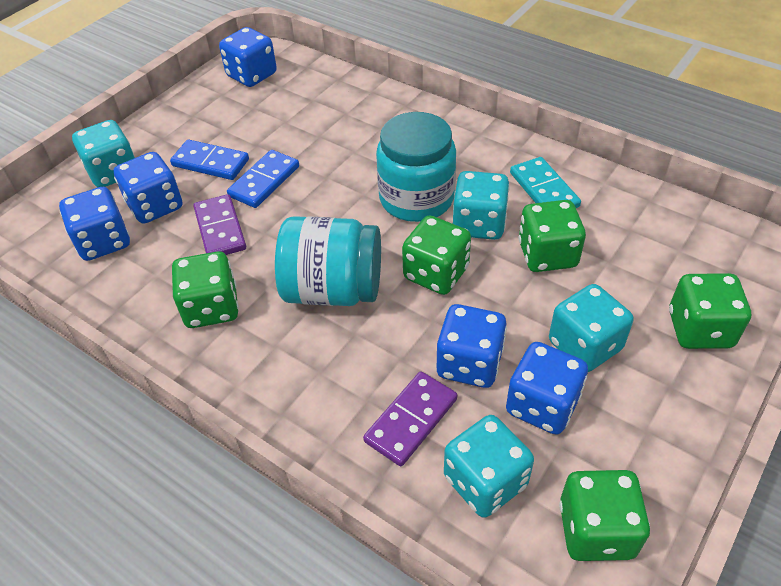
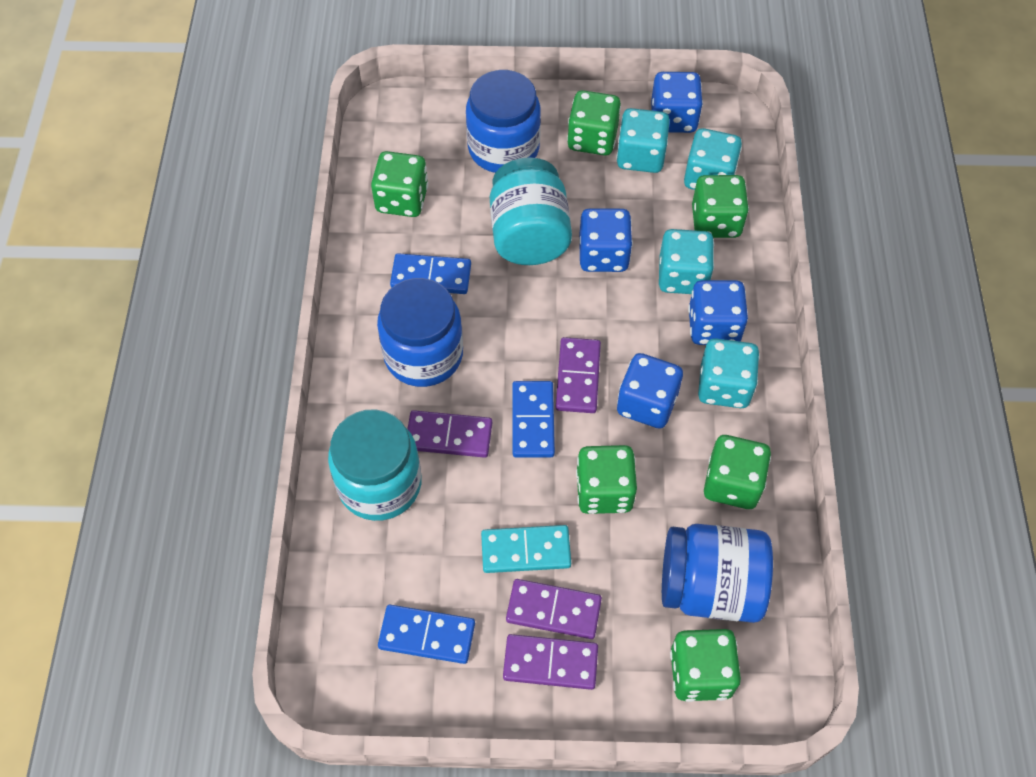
blue dice: [59,187,130,261] [114,152,182,224] [219,27,277,87] [437,304,507,388] [506,342,588,435] = 5 -> [579,208,633,272] [617,353,683,429] [651,72,703,133] [688,280,748,345] = 4
blue domino: [170,140,249,180] [227,150,299,208] = 2 -> [378,605,475,664] [390,253,471,294] [512,381,555,458] = 3
blue jar: none = 0 -> [377,278,463,387] [466,70,541,173] [662,524,773,623] = 3
green dice: [172,251,239,328] [402,215,471,295] [518,200,586,272] [559,470,650,561] [669,273,751,349] = 5 -> [371,151,428,217] [567,90,621,156] [576,445,637,514] [670,629,741,702] [692,175,749,238] [704,435,771,509] = 6
purple domino: [193,194,246,255] [363,371,457,466] = 2 -> [407,410,492,458] [503,634,598,690] [506,579,602,639] [556,337,601,413] = 4

